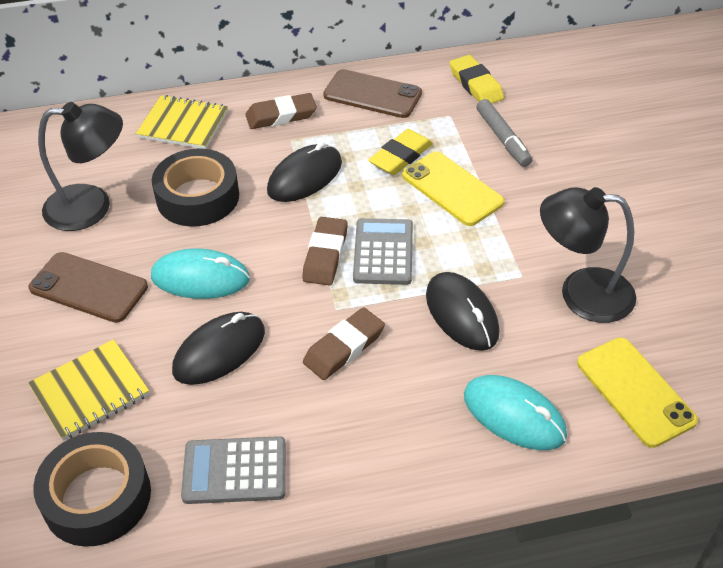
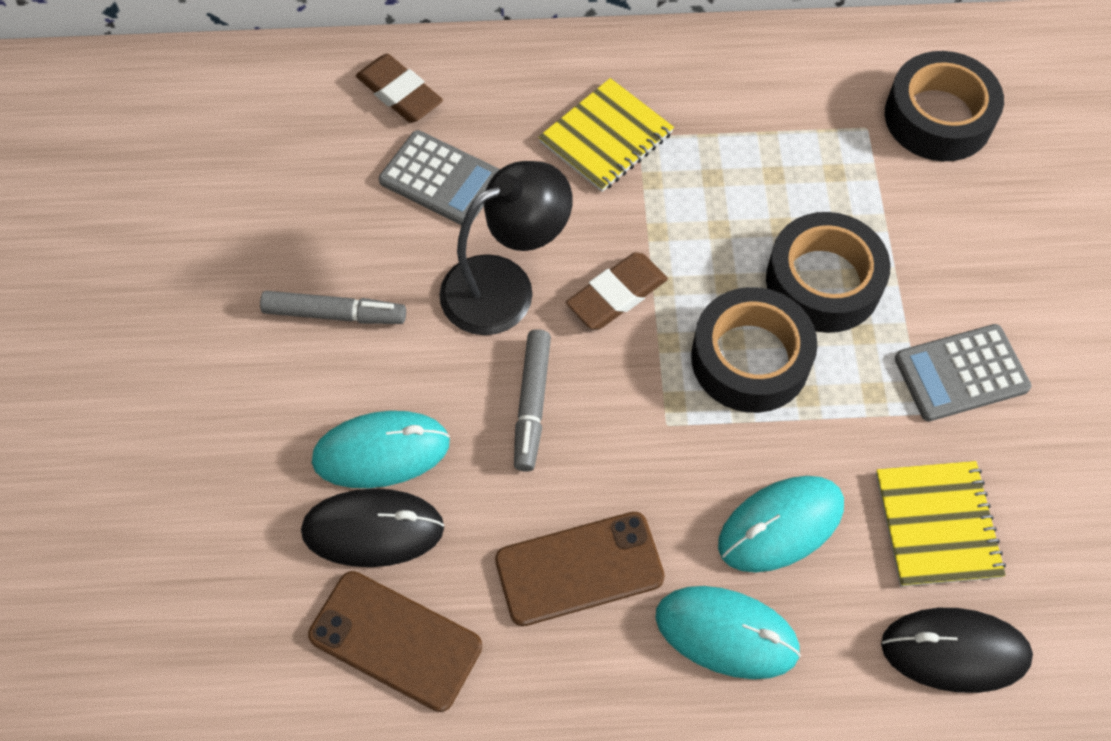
black lamp: [38,102,123,231] [540,187,636,323] = 2 -> [439,161,573,335] = 1
black mouse: [172,312,265,385] [267,142,342,202] [426,272,499,351] = 3 -> [301,489,444,567] [881,608,1033,693] = 2
black tape: [33,432,151,547] [152,149,239,226] = 2 -> [691,287,818,413] [766,212,891,333] [885,51,1004,161] = 3
brown eraser: [245,93,317,129] [302,217,348,286] [303,307,385,380] = 3 -> [356,54,443,123] [566,252,668,329] = 2
grey marker: [477,99,532,167] = 1 -> [260,291,406,324] [514,329,551,471] = 2
turquoise mouse: [151,248,250,299] [464,375,567,450] = 2 -> [312,411,450,488] [655,586,801,679] [718,476,844,573] = 3
yellow eraser: [368,129,433,175] [450,55,504,104] = 2 -> none = 0
yellow phone: [402,151,504,226] [577,337,698,448] = 2 -> none = 0

